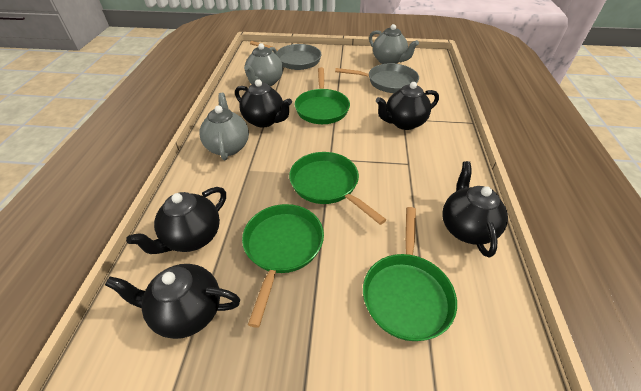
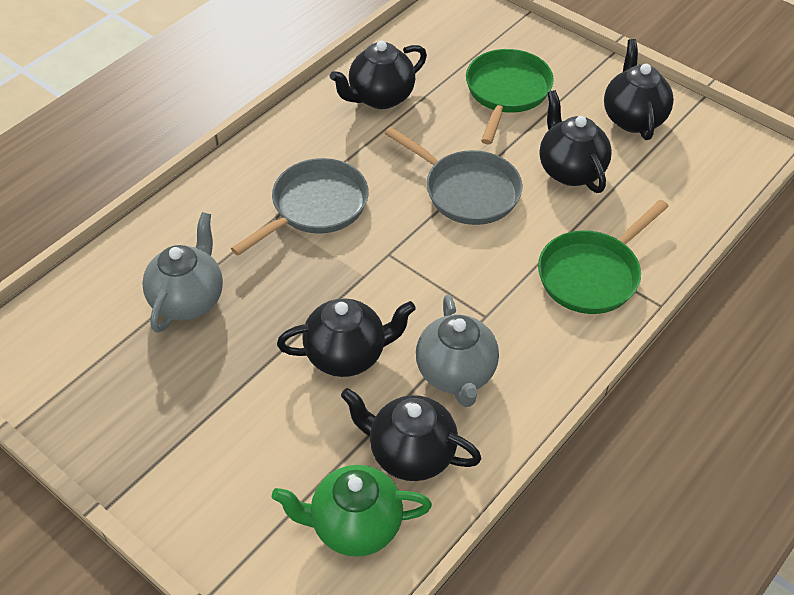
green pan: [242,204,324,328] [289,152,386,225] [295,67,350,124] [363,207,457,341] = 4 -> [466,49,554,144] [538,200,669,314] = 2
green teapot: none = 0 -> [272,465,432,557] = 1
grey teapot: [199,93,249,160] [244,43,283,86] [369,24,419,64] = 3 -> [142,212,223,333] [416,295,499,407] = 2

